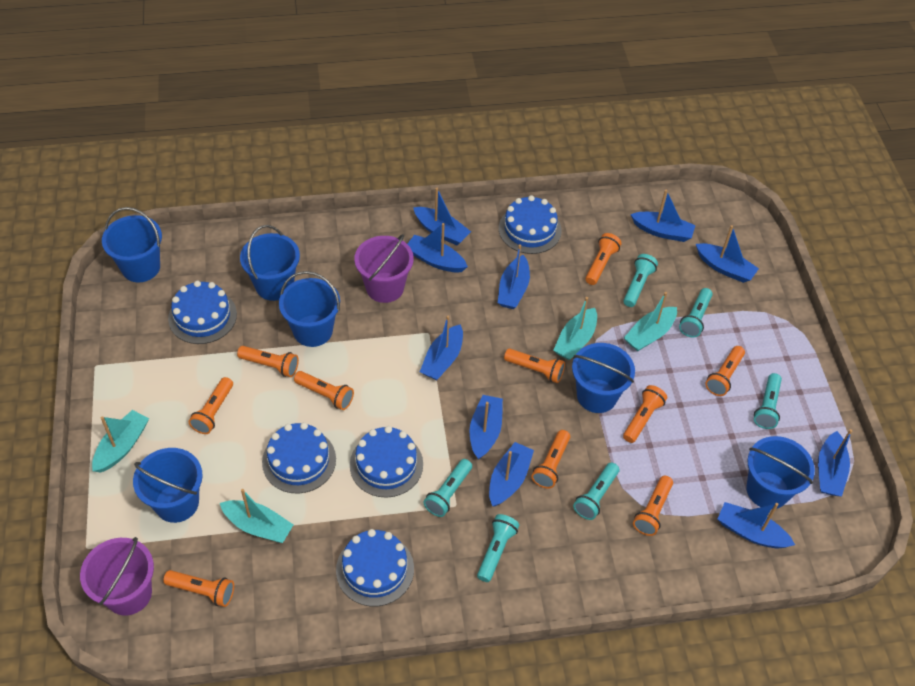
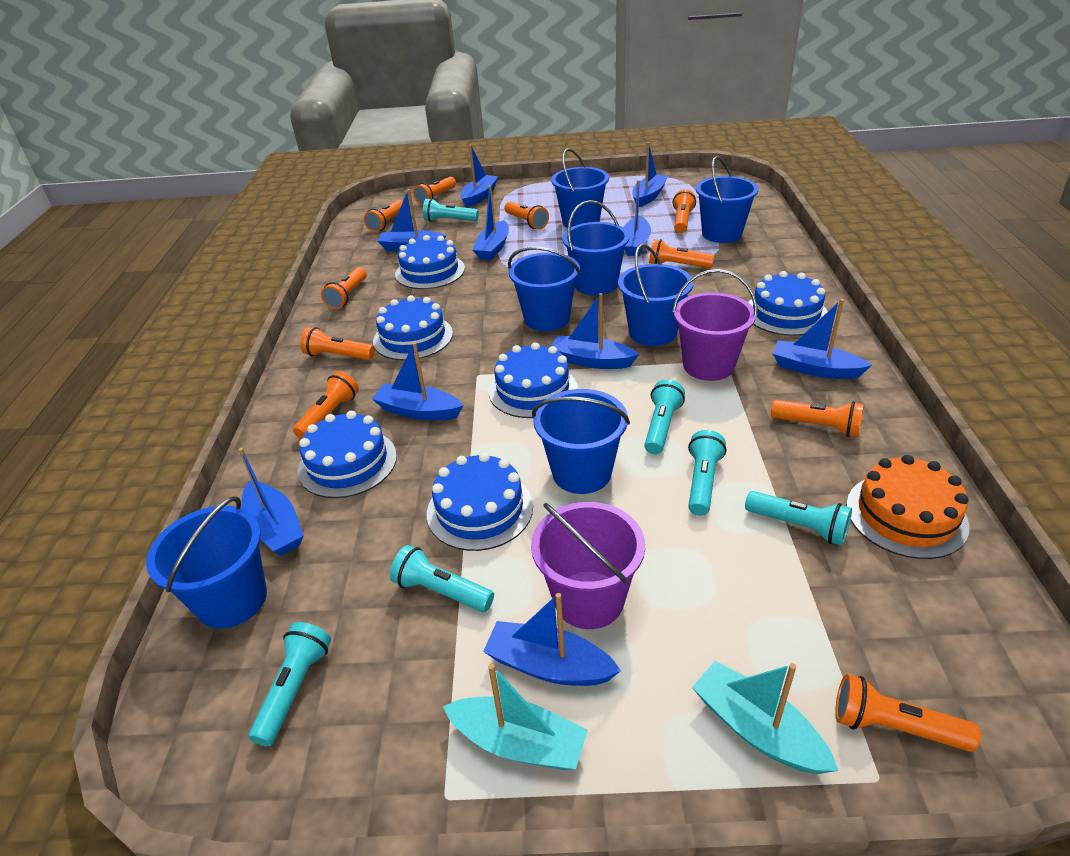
blue bucket: [102,207,162,282] [133,448,203,523] [240,225,300,301] [279,271,340,347] [572,343,635,413] [746,436,815,509] = 6 -> [146,496,267,629] [508,247,581,331] [532,389,630,494] [551,148,609,228] [562,200,629,295] [618,244,693,346] [696,156,759,243] = 7
blue cake: [168,281,237,344] [262,422,336,493] [336,529,414,606] [350,426,423,498] [499,195,562,254] = 5 -> [298,411,397,498] [373,295,453,361] [395,235,465,289] [427,452,533,551] [489,342,578,418] [748,271,828,336] = 6
orange cake: none = 0 -> [846,455,970,559] = 1
turquoise boat: [92,410,149,473] [220,489,294,543] [553,297,597,360] [624,292,677,351] = 4 -> [443,663,588,770] [692,661,838,774] = 2

